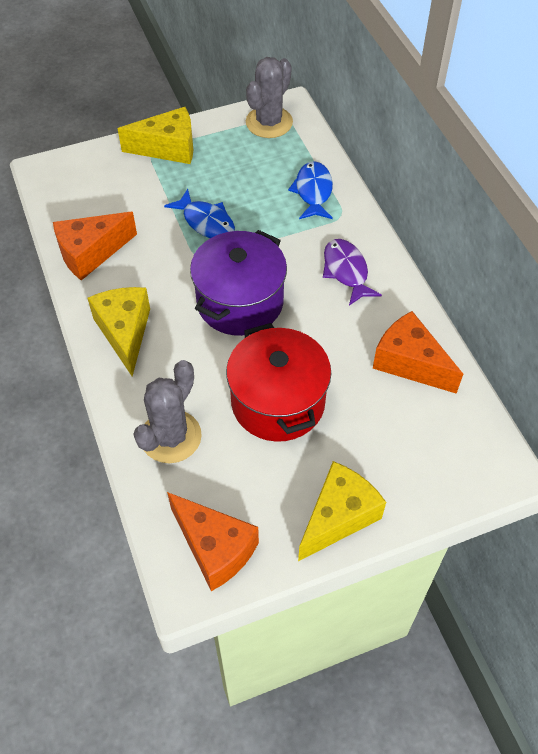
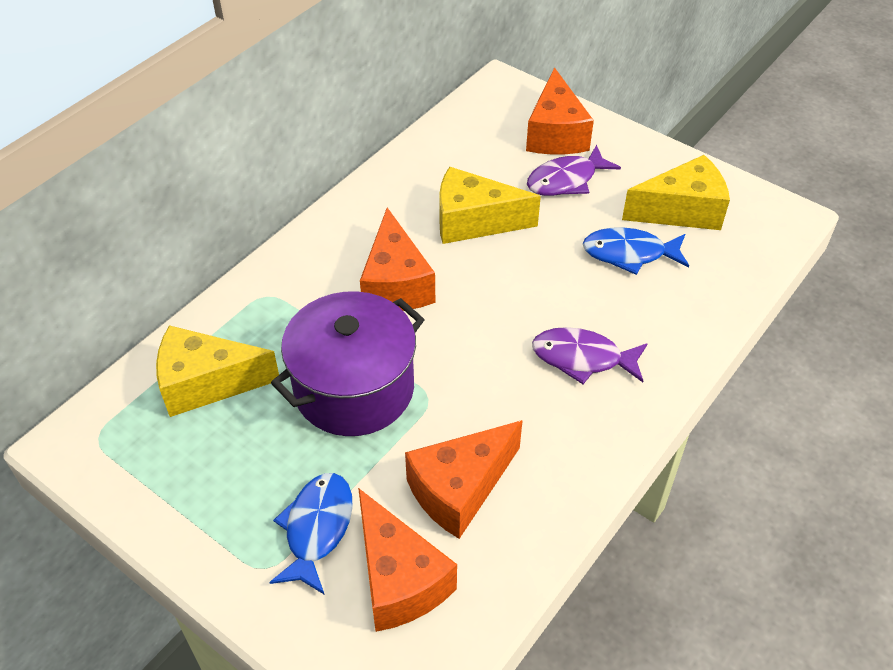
grey cactus: [134,360,202,463] [246,57,293,138] = 2 -> none = 0
orange cheese: [53,212,137,280] [167,492,259,591] [373,311,463,394] = 3 -> [358,488,457,632] [360,208,435,311] [405,420,523,539] [526,67,594,155] = 4
purple fish: [323,239,382,306] = 1 -> [527,145,621,196] [532,327,648,384] = 2
red pot: [226,323,331,442] = 1 -> none = 0

